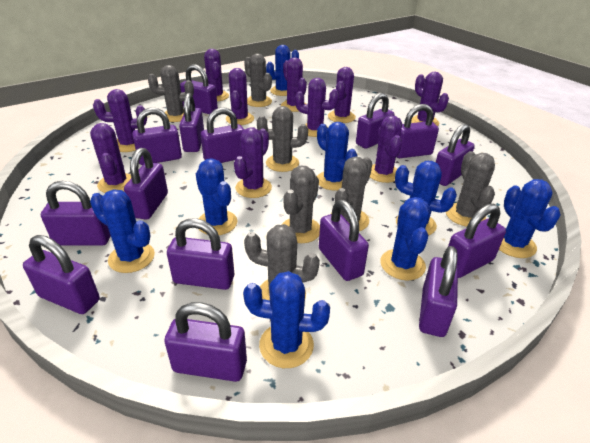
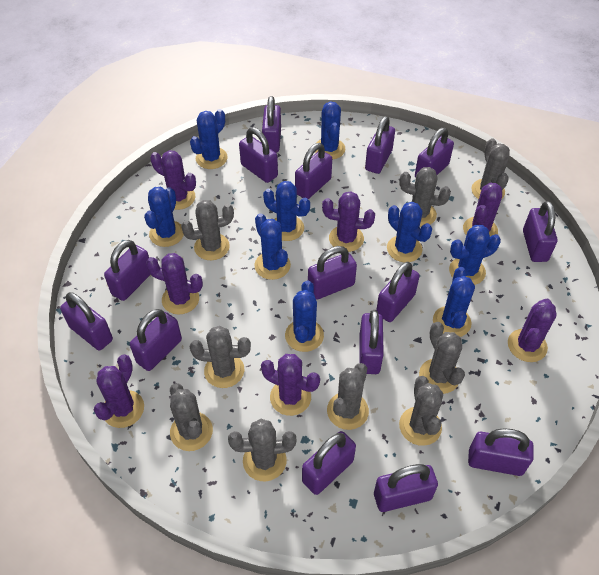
blue cactus: [90,190,155,273] [196,158,238,235] [243,271,330,368] [266,45,299,96] [317,122,357,191] [380,197,430,280] [395,161,457,236] [499,179,561,258] = 8 -> [144,187,184,247] [190,109,228,169] [254,213,291,280] [263,181,310,241] [285,280,324,352] [315,101,345,160] [387,202,432,262] [433,267,475,337] [449,225,501,285] = 9
grey cactus: [148,65,194,122] [244,53,272,107] [244,224,320,300] [257,106,308,172] [282,165,320,243] [331,157,372,231] [446,151,495,227] = 7 -> [170,383,213,451] [181,200,234,260] [190,326,251,388] [228,419,296,481] [327,363,369,430] [399,167,451,227] [399,376,443,446] [419,322,465,394] [472,138,510,199] = 9
purple cactus: [90,123,131,193] [93,89,147,152] [204,49,229,101] [226,68,254,125] [234,127,272,198] [281,57,307,112] [295,78,339,137] [328,67,356,123] [370,116,402,183] [411,72,449,126] = 10 -> [94,355,144,428] [146,253,203,314] [150,150,196,210] [261,354,320,416] [322,191,375,252] [463,183,502,237] [508,299,557,362] = 7

